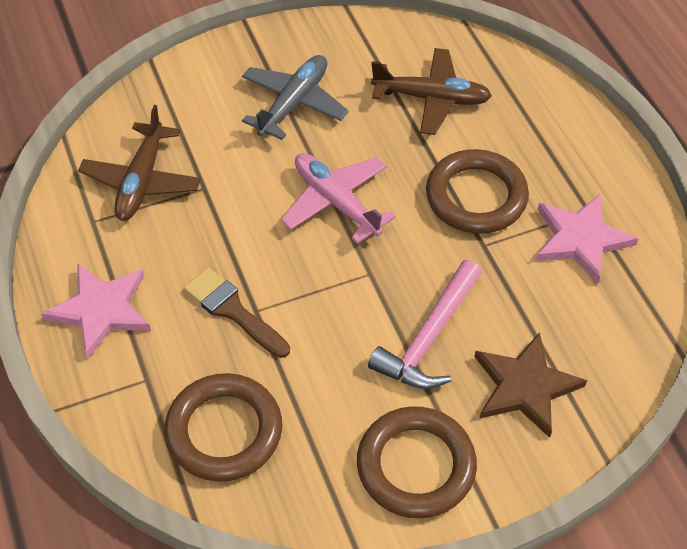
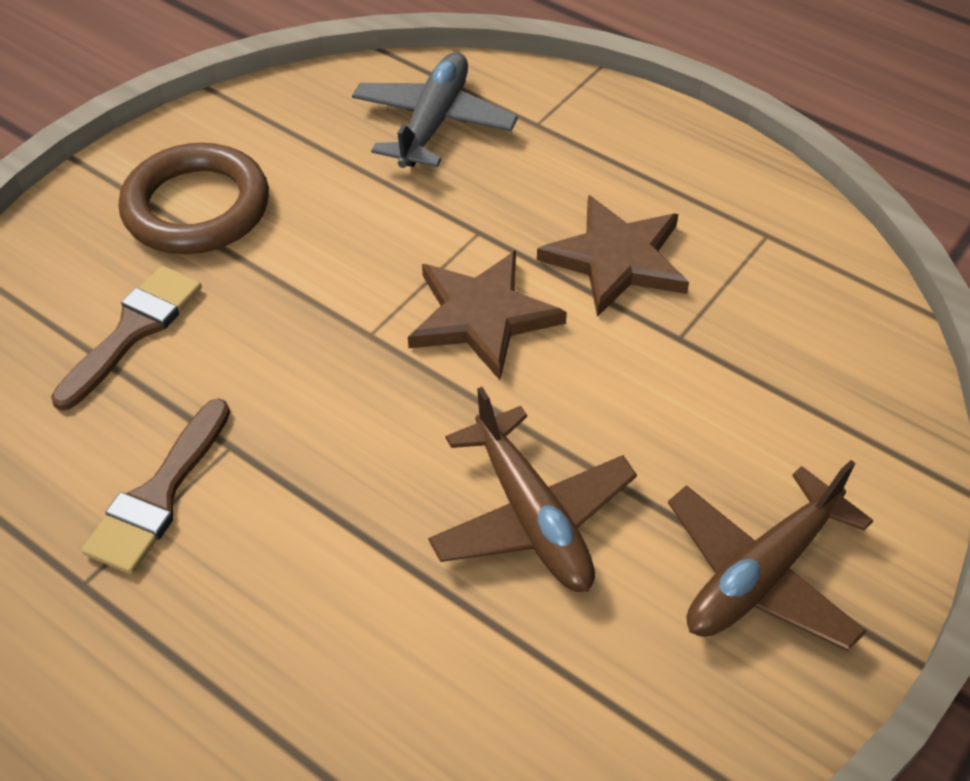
brown brush: [184,267,290,358] = 1 -> [51,266,202,411] [82,398,230,574] = 2
brown ring: [164,373,282,482] [357,406,477,518] [426,149,529,234] = 3 -> [119,143,269,254] = 1
brown star: [475,332,587,438] = 1 -> [408,250,567,380] [537,195,689,317] = 2
pink hammer: [368,260,482,389] = 1 -> none = 0
pink plane: [281,153,396,244] = 1 -> none = 0
pink star: [41,264,151,360] [535,194,639,284] = 2 -> none = 0

